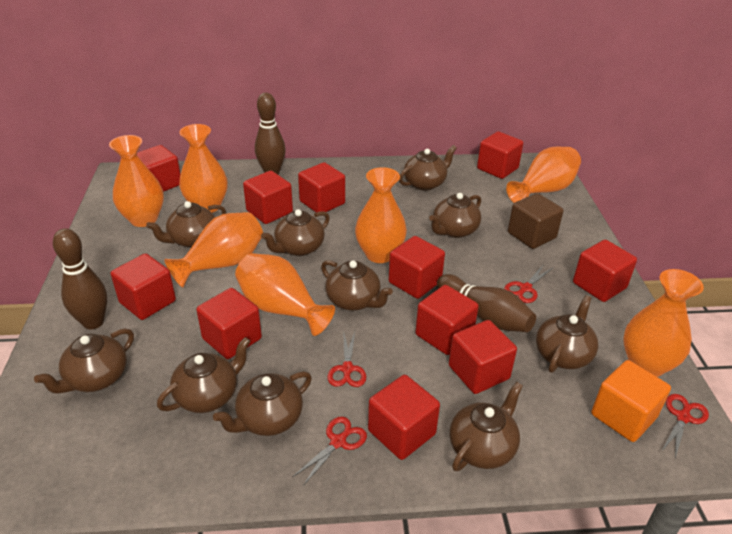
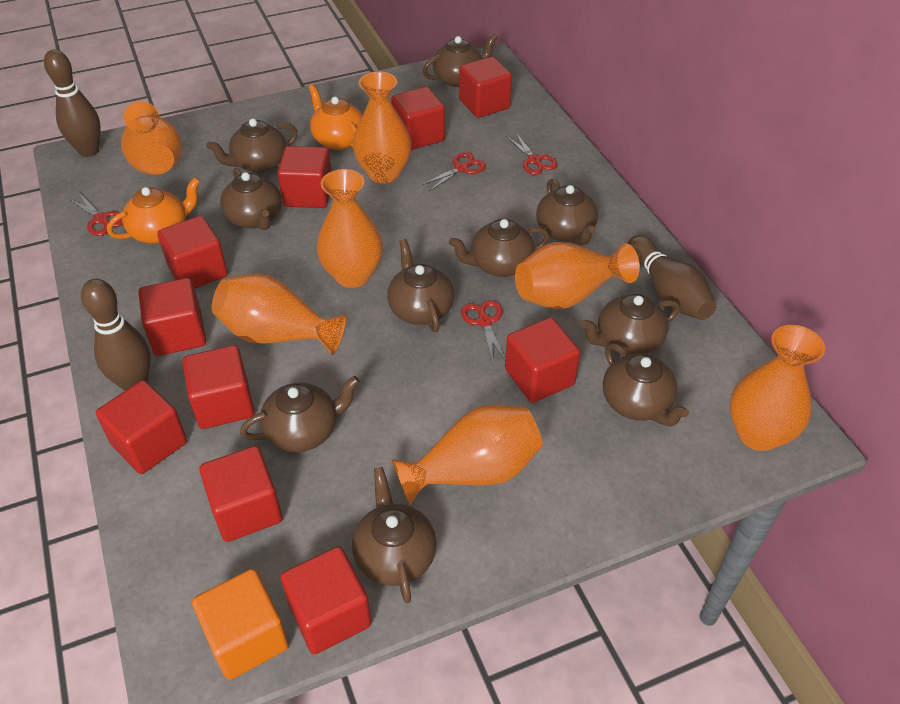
brown cube: [508,193,564,249] = 1 -> none = 0
orange teapot: none = 0 -> [107,177,200,244] [308,85,363,150] = 2
red cube: [111,254,176,320] [137,145,180,192] [196,288,262,359] [243,171,293,224] [298,162,345,213] [368,375,440,460] [389,236,445,299] [416,285,479,355] [449,320,517,394] [477,131,523,179] [573,240,637,302] = 11 -> [96,380,187,474] [139,278,206,356] [157,216,228,289] [182,345,255,429] [199,446,283,542] [277,146,332,208] [280,546,372,654] [391,87,445,150] [459,57,512,118] [505,318,580,403] = 10

